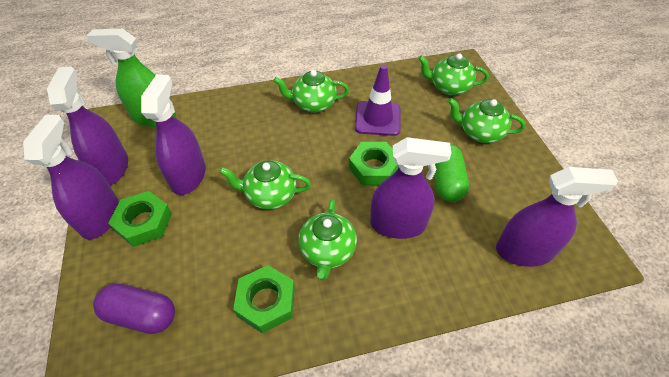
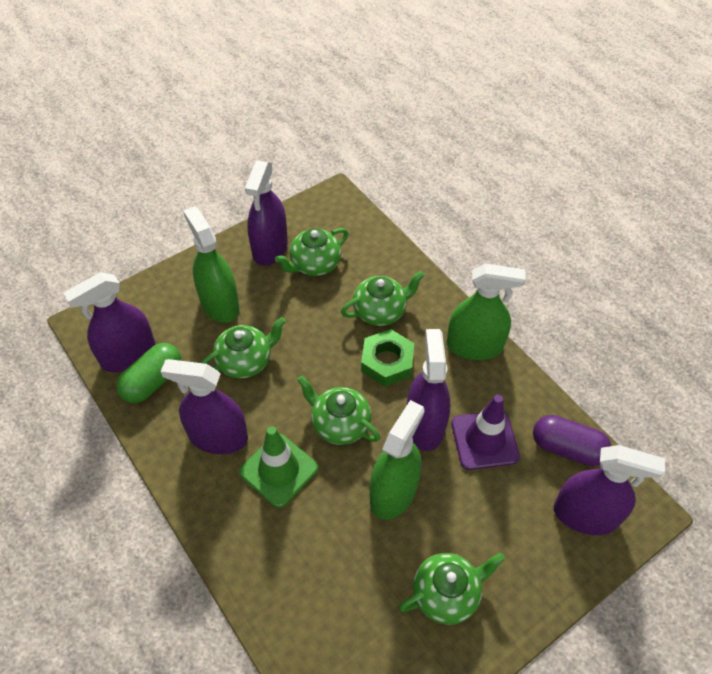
green nut: [108,191,172,247] [233,265,295,333] [349,142,399,185] = 3 -> [361,329,414,387] = 1
green spray bottle: [87,29,176,127] = 1 -> [183,206,239,323] [370,400,425,520] [447,263,526,360] = 3
green traffic cone: none = 0 -> [239,426,318,508] = 1

